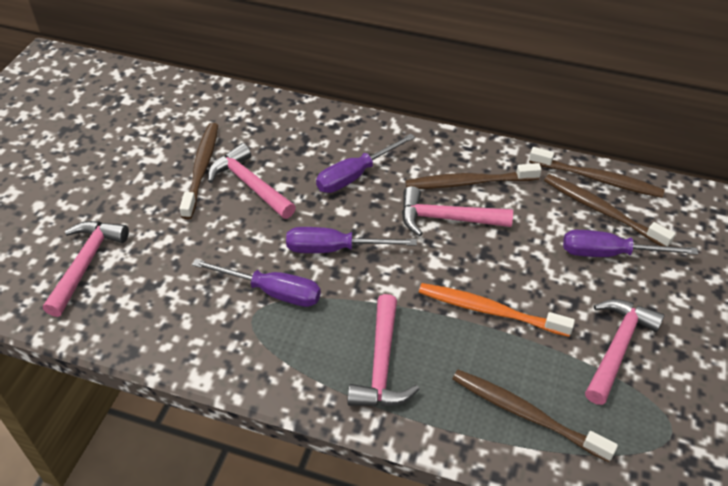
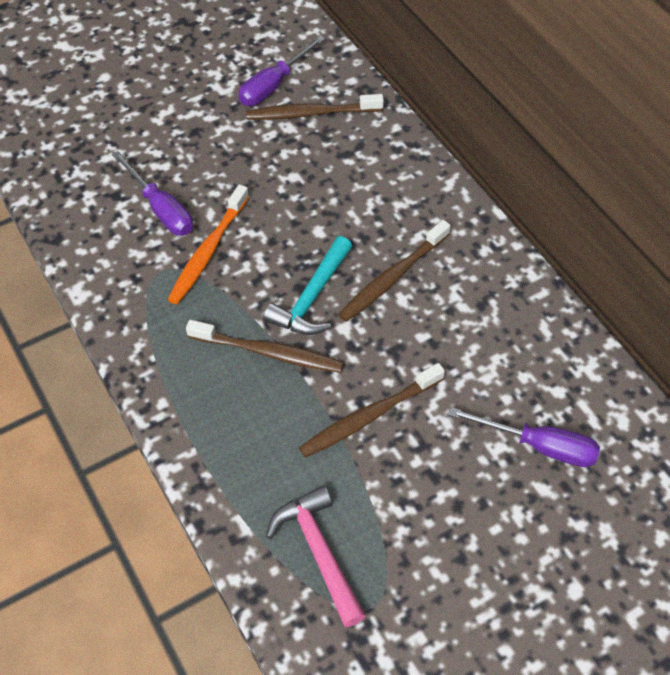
brown toothbrush: [180,123,218,219] [405,163,542,189] [452,370,618,462] [529,147,665,198] [544,174,675,247] = 5 -> [186,320,344,373] [246,94,384,120] [299,363,445,458] [338,220,451,322] = 4
pink hammer: [43,221,129,317] [208,143,296,219] [348,294,419,406] [402,186,513,236] [585,299,665,405] = 5 -> [266,486,366,627] = 1
purple screwdriver: [192,259,321,307] [286,227,417,253] [316,134,415,193] [563,230,698,257] = 4 -> [112,151,193,235] [238,35,325,106] [448,407,600,467] = 3
turquoise hammer: none = 0 -> [263,236,352,335] = 1

